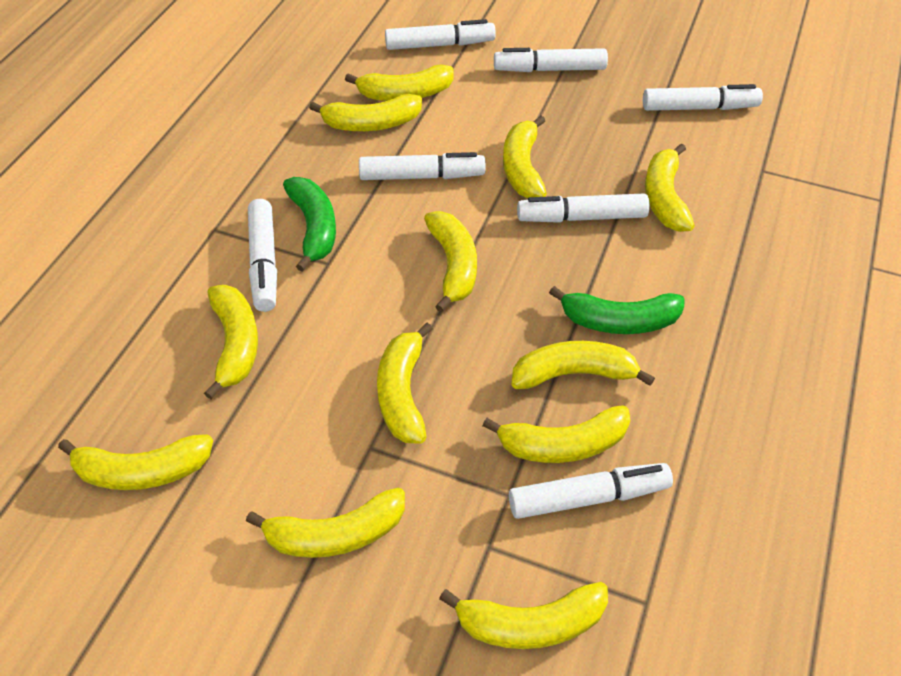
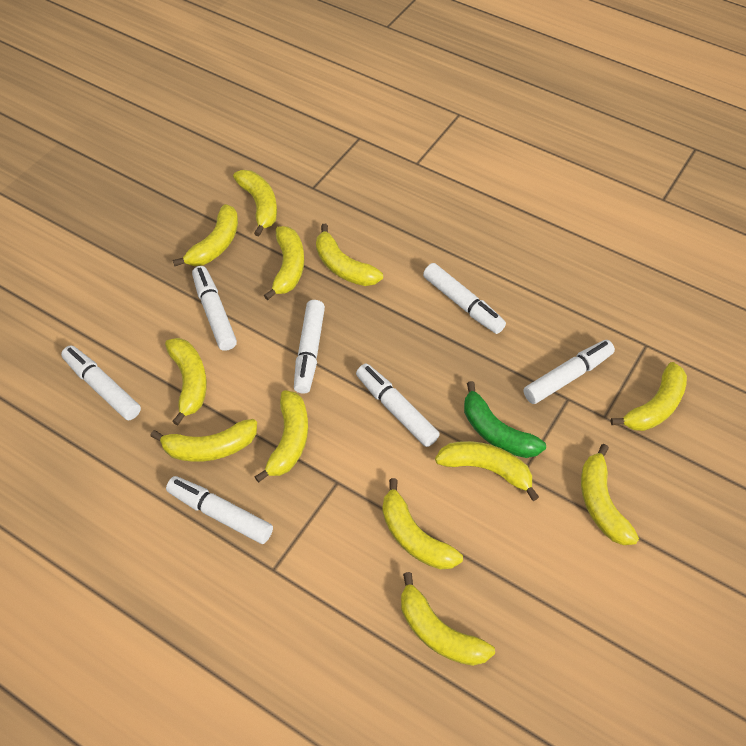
green banana: [283,177,336,272] [549,286,685,334] = 2 -> [464,381,546,458] = 1

